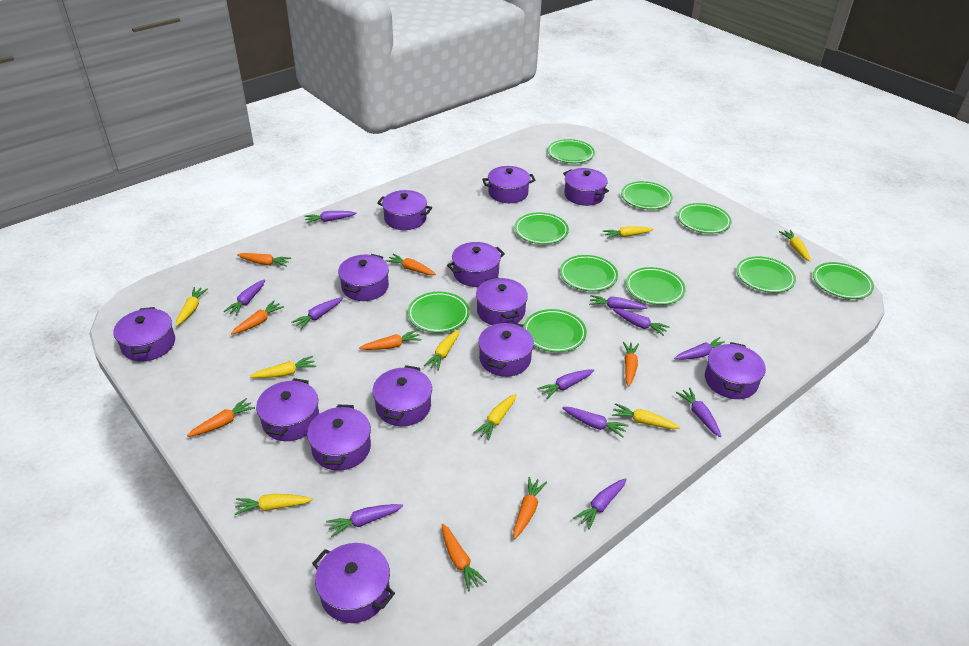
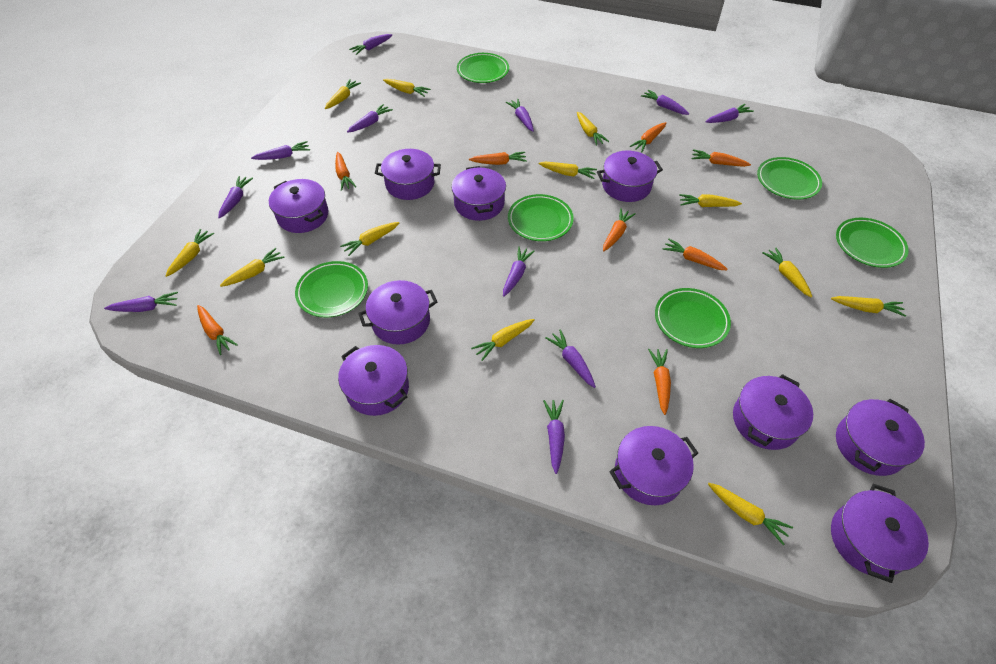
green plate: [407,292,470,333] [514,213,569,244] [523,309,587,352] [548,139,595,163] [560,255,618,291] [621,181,673,210] [626,267,686,305] [678,203,732,234] [736,256,796,293] [813,262,874,299] = 10 -> [295,261,368,318] [457,53,509,83] [508,194,574,241] [655,288,731,348] [757,157,822,200] [836,218,909,268] = 6
purple pot: [113,307,175,362] [256,378,319,441] [307,404,371,471] [312,543,395,623] [338,254,389,301] [372,365,432,426] [377,190,433,230] [447,242,505,287] [476,277,528,325] [478,322,534,377] [482,166,536,203] [563,168,609,206] [705,342,766,399] = 13 -> [269,179,328,233] [338,345,409,416] [358,280,437,345] [375,149,441,200] [451,166,506,221] [597,151,663,202] [609,426,698,505] [733,374,813,450] [831,484,929,583] [836,399,925,476] = 10
yellow carrot: [176,287,208,326] [235,494,313,515] [250,356,316,378] [424,329,460,371] [473,394,517,440] [603,226,653,239] [612,403,680,429] [779,230,811,262] = 8 -> [166,229,214,277] [220,248,285,287] [325,79,361,109] [340,222,399,256] [383,79,431,97] [471,319,534,361] [539,161,597,179] [577,112,609,146] [679,194,742,207] [708,483,793,546] [762,247,812,297] [831,296,906,317] = 12

